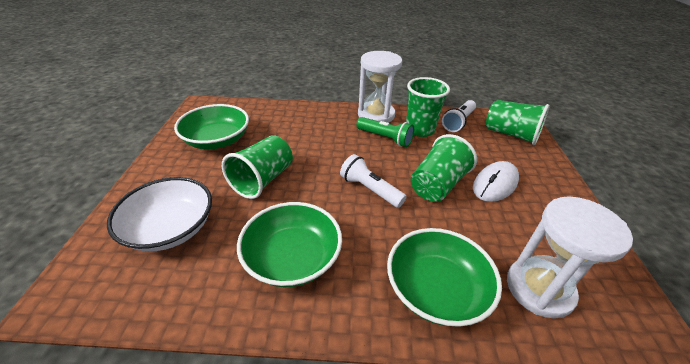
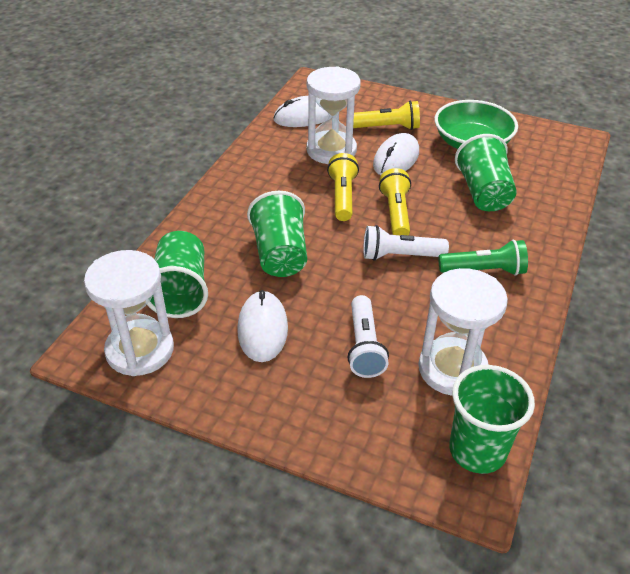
green bowl: [174,104,249,149] [237,202,342,287] [387,228,502,327] = 3 -> [435,100,518,149] = 1
white bowl: [107,177,212,251] = 1 -> none = 0
white hourglass: [358,51,402,123] [507,196,633,319] = 2 -> [84,250,174,376] [307,66,361,164] [419,268,508,396] = 3
white mouse: [473,161,519,202] = 1 -> [237,290,288,362] [273,96,329,127] [373,133,419,175] = 3
yellow flashlight: none = 0 -> [327,153,359,221] [353,101,420,130] [379,168,411,235] = 3

